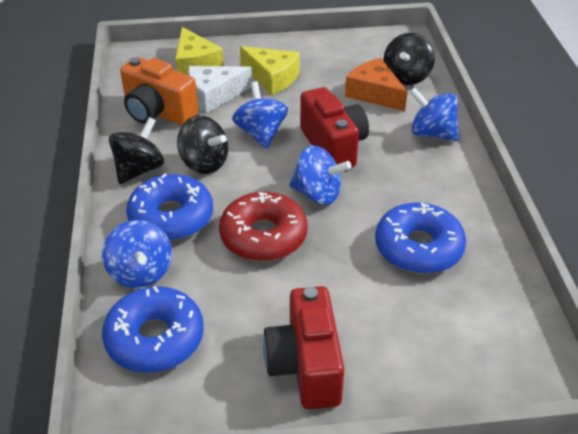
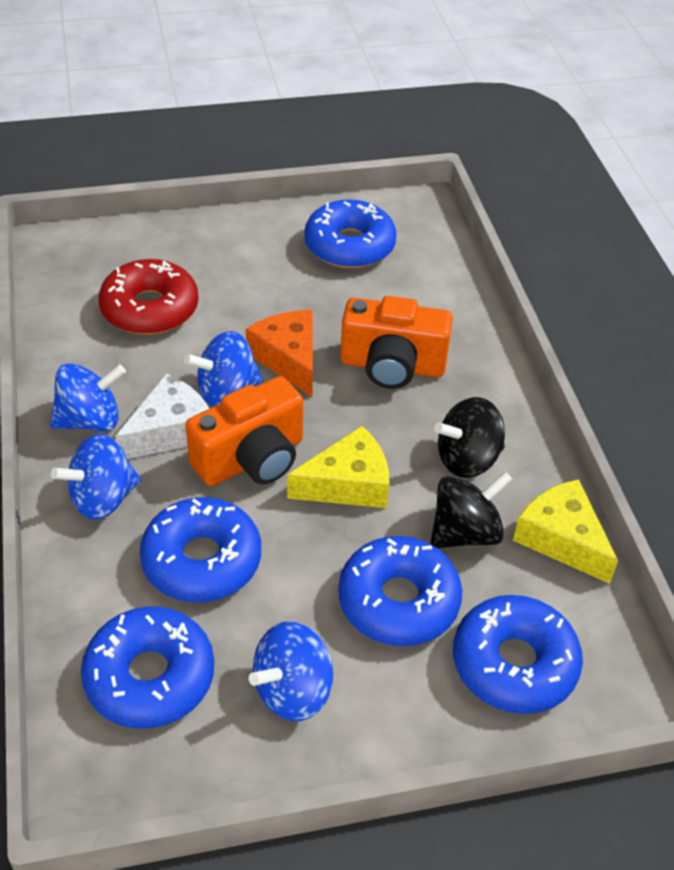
black spinning top: [109,117,164,184] [177,115,228,174] [384,33,435,85] = 3 -> [430,471,512,548] [434,397,505,478] = 2
blue donut: [102,286,204,373] [126,173,213,241] [375,203,466,274] = 3 -> [81,607,214,729] [140,497,261,602] [304,199,397,269] [338,536,462,646] [453,595,583,714] = 5
orange camera: [120,57,198,125] = 1 -> [185,376,303,486] [340,296,453,389] = 2
red camera: [263,286,344,409] [300,87,369,168] = 2 -> none = 0

